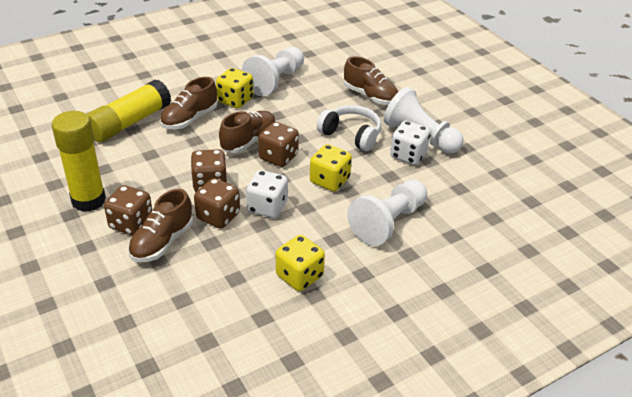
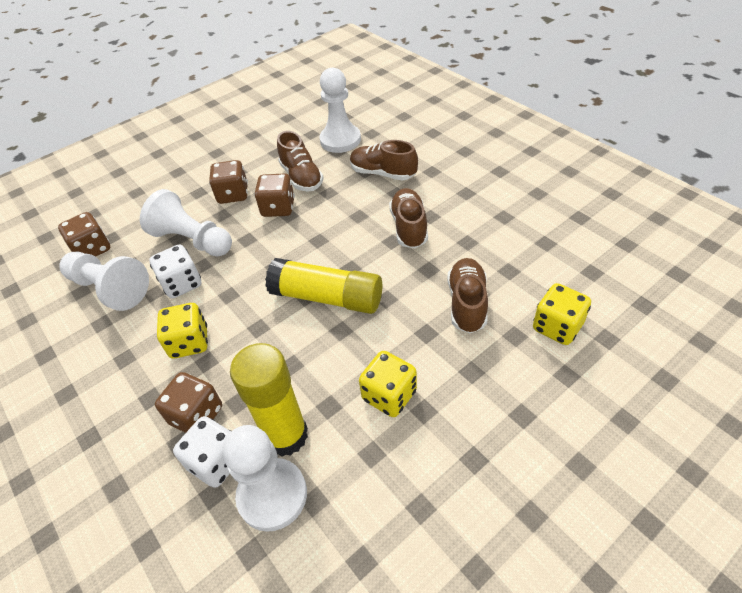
white headphones: [317,105,381,151] = 1 -> none = 0
white pawn: [242,47,304,96] [347,180,427,246] [384,87,463,154] = 3 -> [59,252,149,311] [140,189,232,257] [222,425,307,532] [319,68,361,153] = 4

